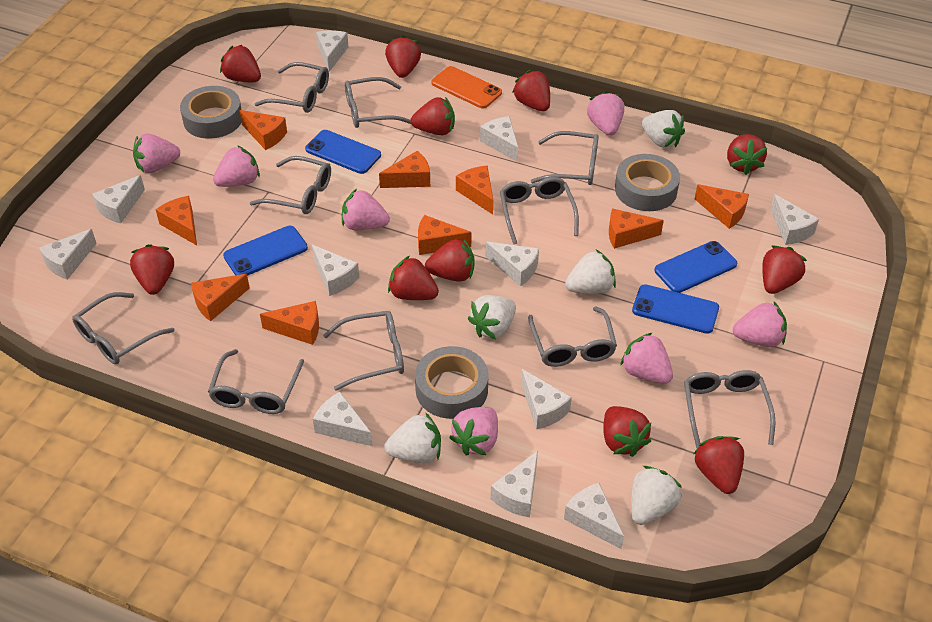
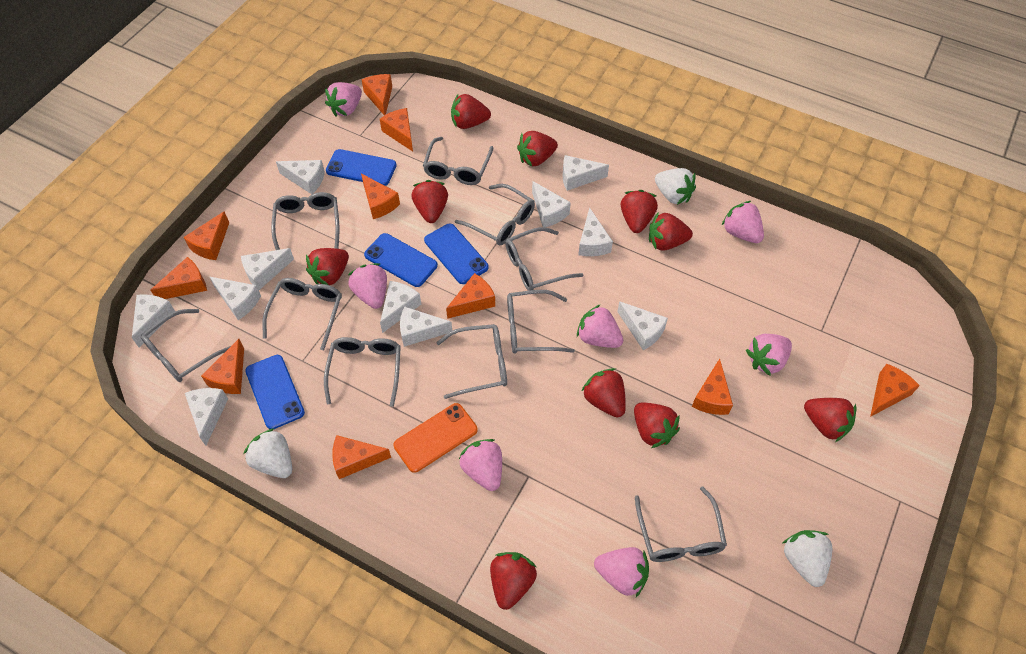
grey tape: [180,86,242,139] [415,346,489,419] [615,154,680,211] = 3 -> none = 0
orange cheese: [156,196,197,245] [191,274,250,321] [239,110,287,150] [260,301,319,345] [379,151,430,188] [418,215,471,255] [456,166,493,214] [609,208,664,249] [695,184,749,229] = 9 -> [151,257,207,299] [184,211,229,260] [201,339,244,394] [332,435,391,479] [361,74,392,115] [361,174,400,219] [380,108,413,152] [446,273,495,319] [692,358,733,415] [870,364,920,417] = 10
red strawberry: [130,244,174,295] [220,45,261,82] [385,35,421,78] [388,256,439,300] [411,97,455,135] [425,238,475,282] [512,70,550,111] [603,406,651,457] [693,436,744,494] [727,134,767,175] [762,246,807,294] = 11 -> [306,248,349,285] [412,180,448,223] [451,94,491,129] [490,552,537,610] [517,131,558,167] [582,368,626,417] [621,190,658,233] [634,402,680,448] [649,213,693,251] [804,398,856,442] = 10
white strawberry: [384,412,441,463] [467,295,516,339] [565,250,616,294] [631,466,682,525] [642,110,685,148] = 5 -> [243,428,292,478] [655,168,696,205] [782,530,832,587] = 3

